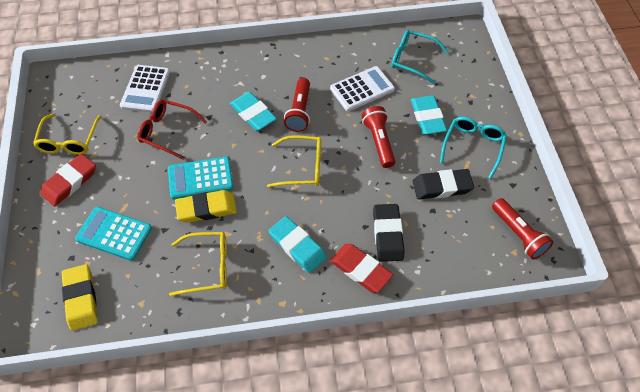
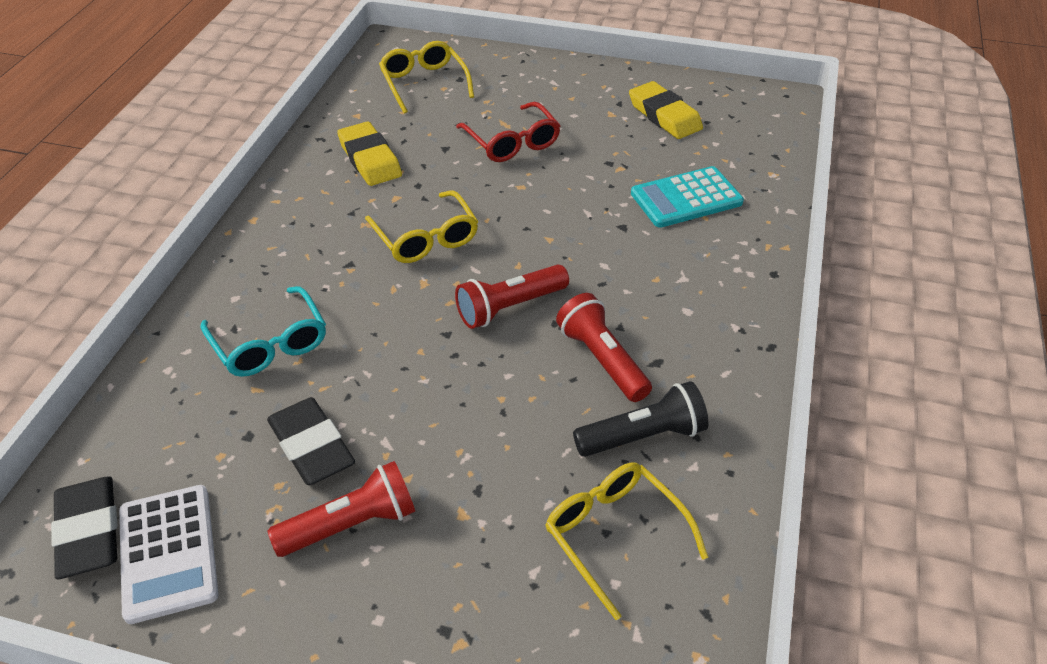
black flashlight: none = 0 -> [573,381,709,457] = 1
red eraser: [40,154,96,206] [330,244,393,293] = 2 -> none = 0
turquoise calculator: [75,207,152,261] [168,157,233,200] = 2 -> [631,166,744,228] = 1
turquoise eraser: [230,92,277,131] [268,216,327,273] [411,95,447,135] = 3 -> none = 0
turquoise glasses: [392,30,448,84] [440,117,507,179] = 2 -> [200,286,326,377] = 1
white calculator: [120,65,170,113] [330,66,395,111] = 2 -> [119,485,218,624] = 1

